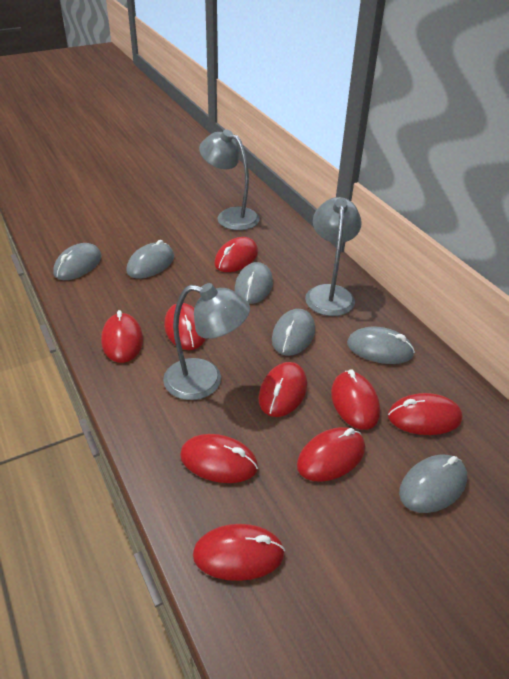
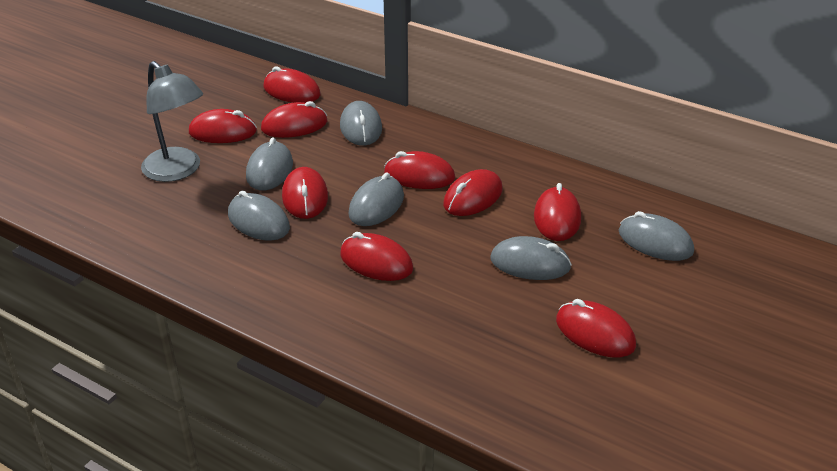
grey lamp: [163,283,250,400] [199,129,260,230] [305,197,362,316] = 3 -> [141,61,203,182] = 1

